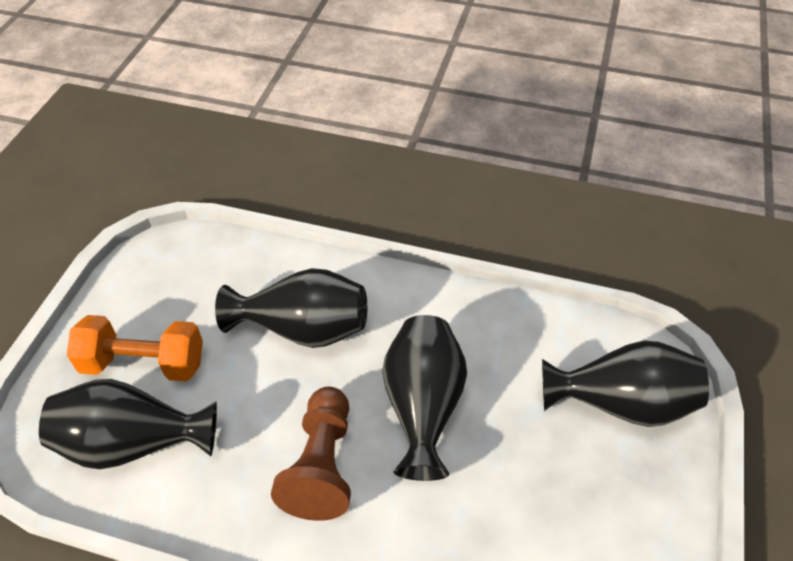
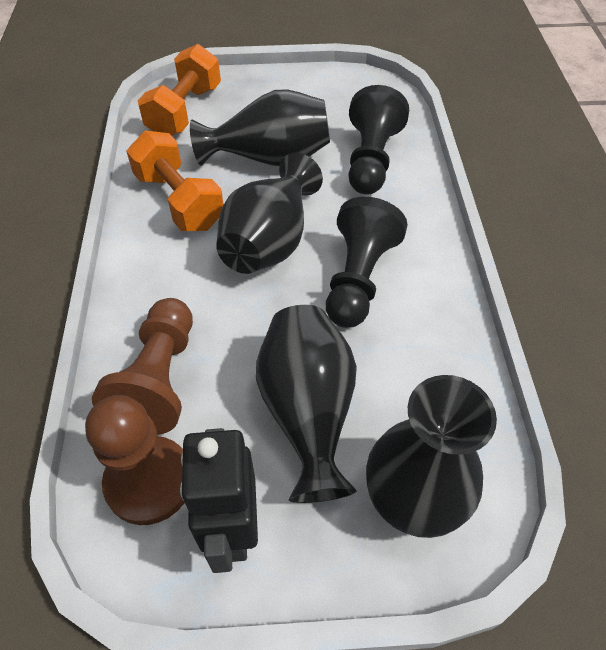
black pawn: none = 0 -> [326,197,408,328] [348,85,409,195] = 2
black robot: none = 0 -> [180,428,258,573] = 1
brown pawn: [271,387,351,521] = 1 -> [85,395,185,525] [92,298,193,435] = 2
orange dumbbell: [67,315,203,381] = 1 -> [126,131,224,231] [138,44,221,136] = 2

